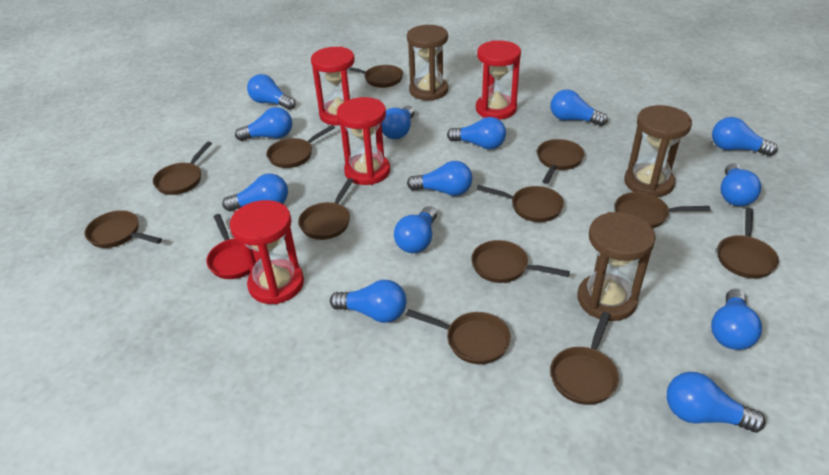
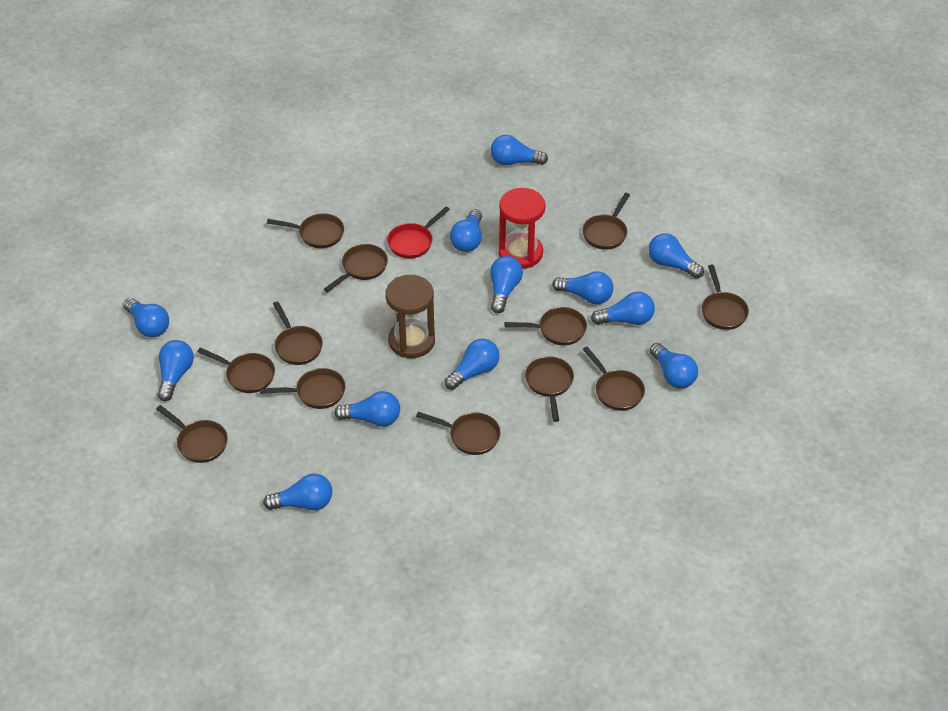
blue light bulb: [222,173,288,211] [235,107,292,141] [247,74,296,110] [330,280,406,323] [381,106,415,139] [394,206,437,253] [407,161,472,196] [447,117,506,149] [551,89,608,126] [667,372,766,432] [711,289,762,350] [712,117,778,156] [720,163,761,206] = 13 -> [123,298,169,337] [158,340,194,401] [263,473,332,510] [334,391,400,427] [444,339,499,390] [450,209,482,252] [490,135,548,165] [490,256,523,313] [552,271,614,304] [591,291,655,325] [648,233,704,279] [650,343,698,388] = 12
brown hourglass: [407,25,448,100] [577,212,656,321] [624,105,692,197] = 3 -> [385,275,435,358] = 1
red hourglass: [230,200,304,304] [311,47,355,125] [337,97,390,185] [476,40,521,120] = 4 -> [499,188,545,269] = 1

